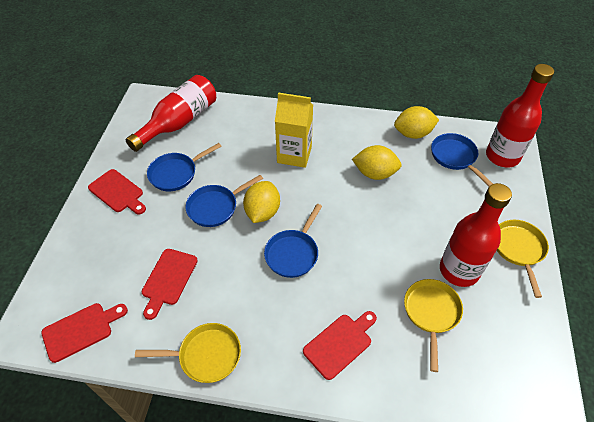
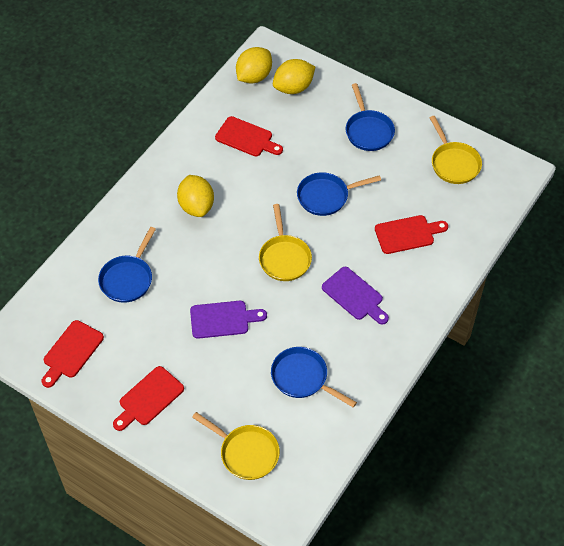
purple cutting board: none = 0 -> [190,301,267,339] [322,267,389,325] = 2
red bottle: [126,75,216,152] [440,183,512,287] [486,64,554,167] = 3 -> none = 0
yellow carton: [275,93,313,168] = 1 -> none = 0

